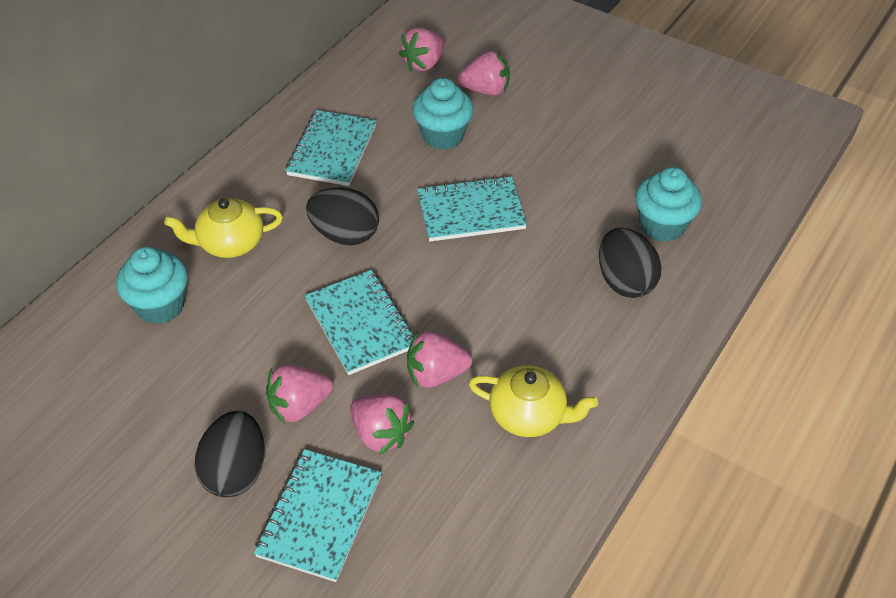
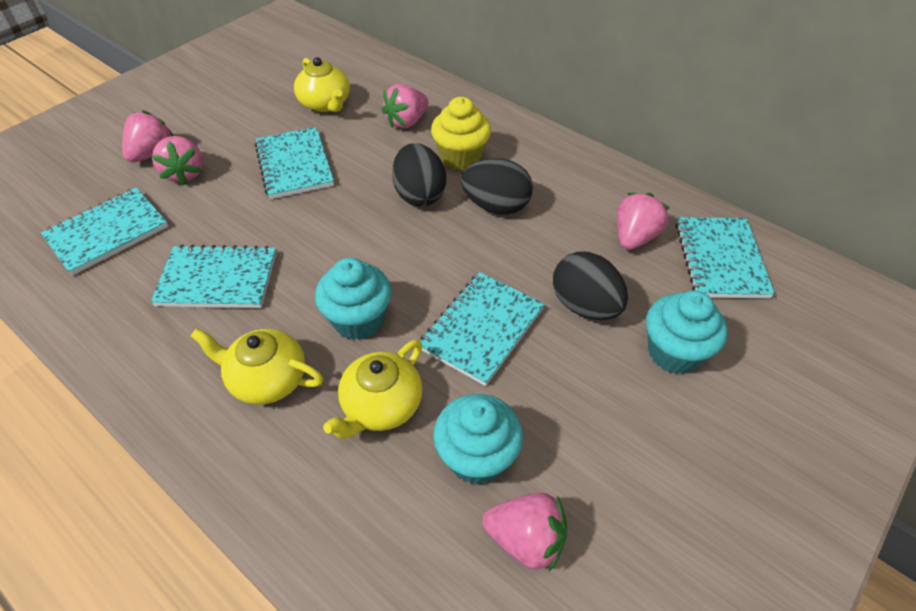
turquoise notebook: [254,449,382,582] [286,110,377,186] [305,270,415,375] [417,176,527,242] = 4 -> [41,188,168,276] [151,244,276,308] [255,127,334,199] [420,272,545,386] [676,217,775,299] = 5
yellow cupcake: none = 0 -> [431,97,491,170] = 1
yellow teapot: [164,198,283,258] [469,365,598,437] = 2 -> [190,328,323,405] [294,57,350,112] [323,339,423,439] = 3

